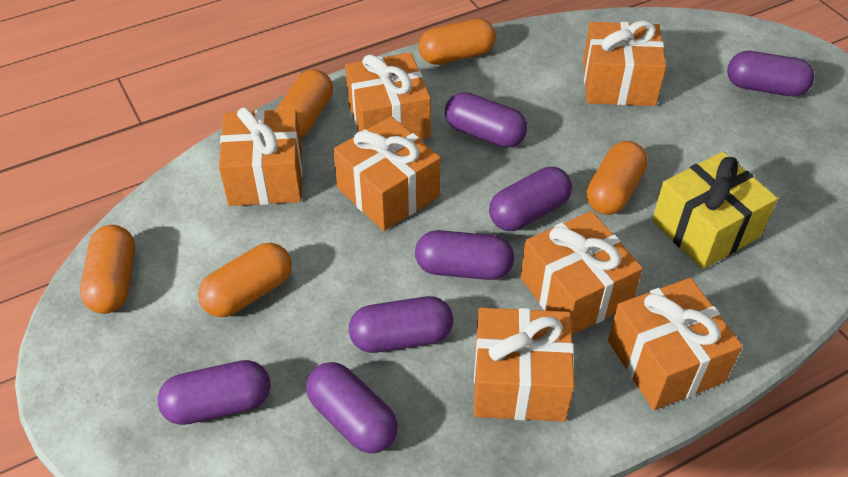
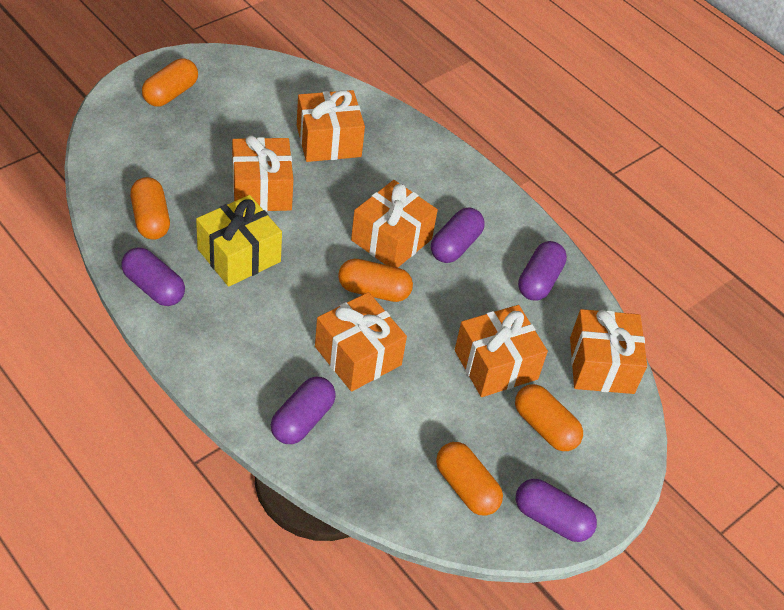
orange gift: [219,107,303,206] [333,116,441,231] [345,52,431,140] [474,308,575,422] [520,211,643,335] [583,20,667,106] [608,278,743,410] = 7 -> [232,135,293,212] [297,90,365,162] [315,292,407,392] [351,180,438,268] [455,305,548,397] [570,309,647,394] = 6
purple capsule: [157,360,271,425] [306,362,398,454] [349,296,453,353] [415,230,514,280] [445,92,527,148] [489,167,572,231] [727,51,815,96] = 7 -> [121,247,185,306] [271,377,336,444] [431,207,485,263] [516,479,597,542] [518,241,567,301] = 5

